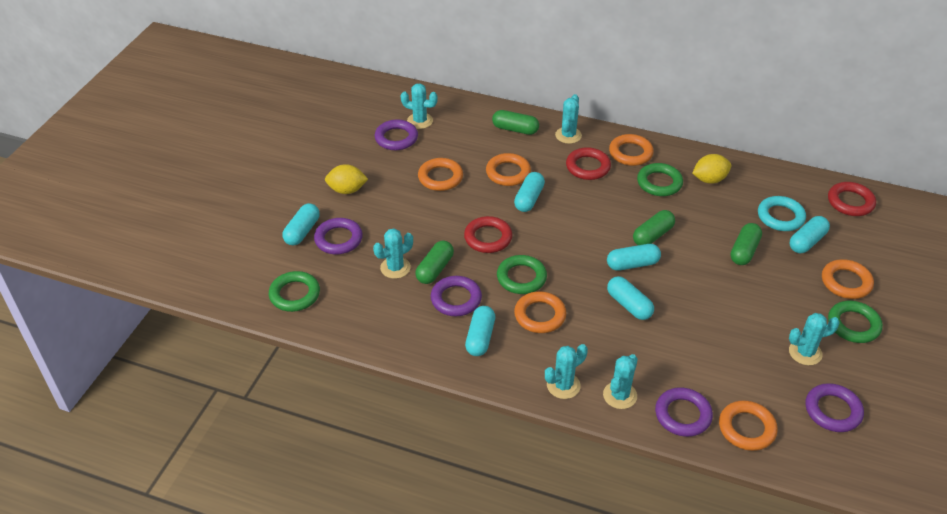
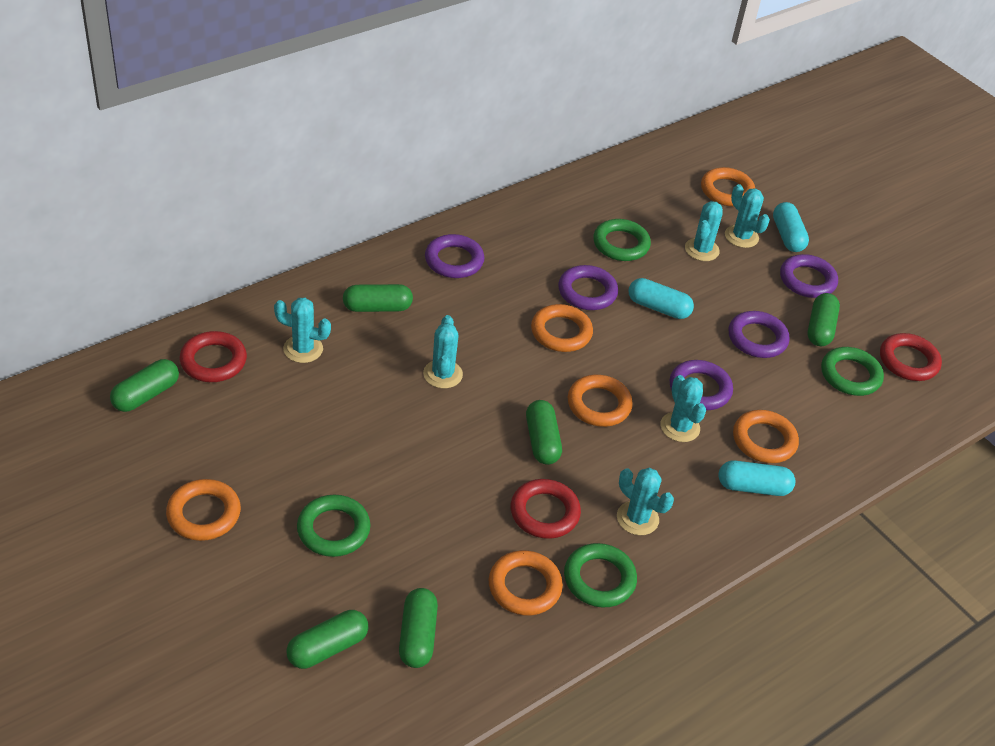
green capsule: [416,240,454,284] [492,110,539,135] [633,210,675,245] [730,223,762,265] = 4 -> [110,359,179,412] [287,610,368,669] [343,284,413,312] [399,588,438,668] [526,400,562,465] [808,293,840,346] = 6
turquoise capsule: [282,203,320,246] [465,306,495,356] [514,172,545,212] [607,244,661,271] [607,276,654,320] [789,216,830,253] = 6 -> [628,278,694,319] [719,460,795,496] [773,202,809,252] = 3
turquoise ring: [758,196,806,231] = 1 -> none = 0
yellow lemon: [325,164,368,194] [692,154,731,184] = 2 -> none = 0

